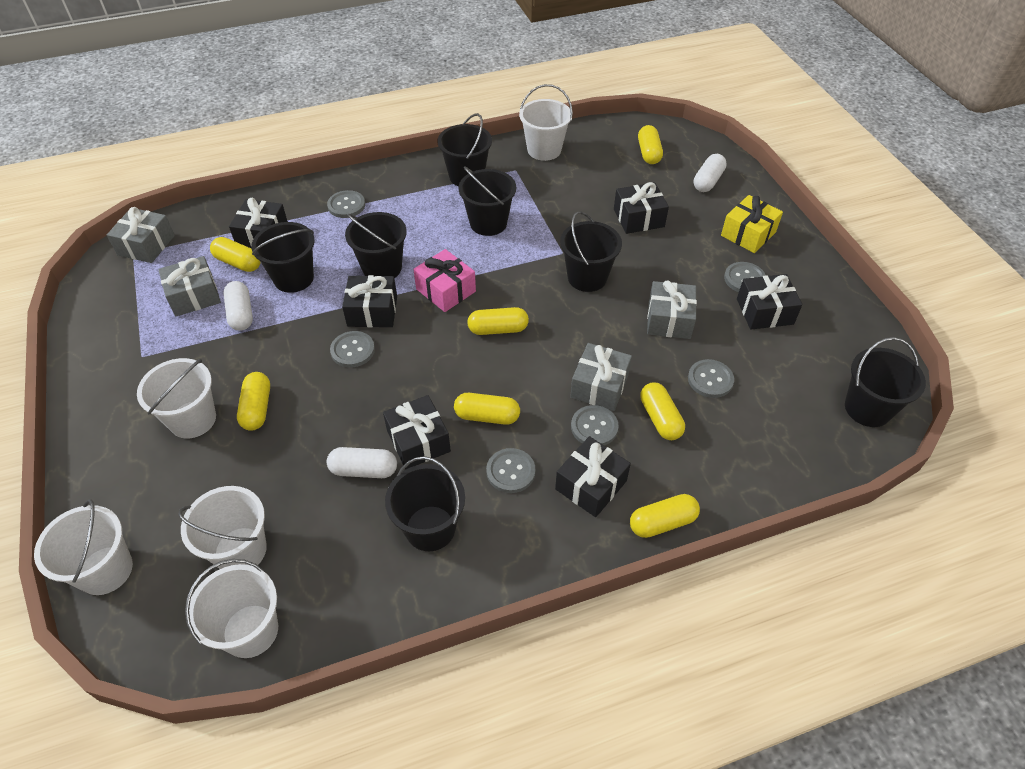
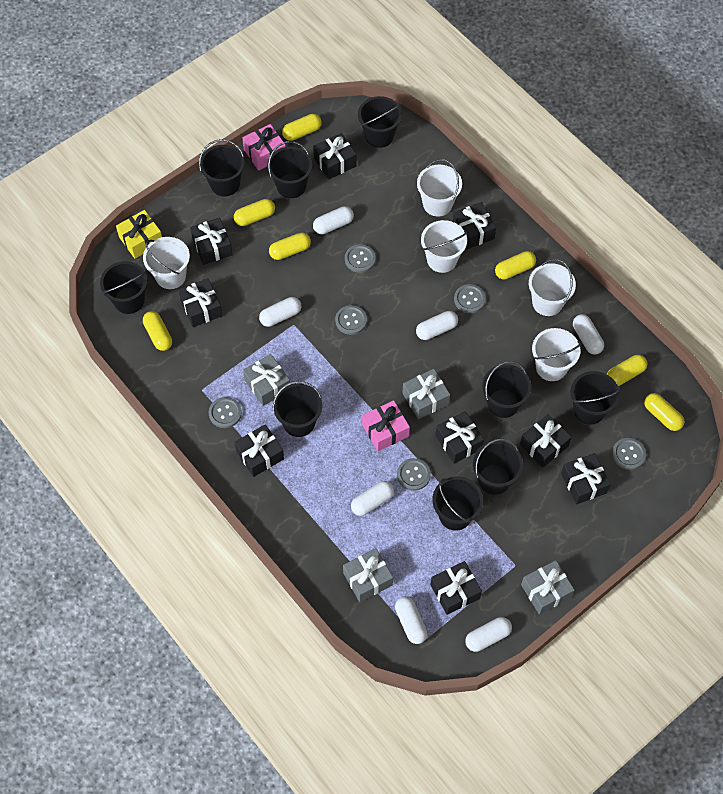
black bucket: [251,222,315,293] [345,212,407,278] [385,456,465,551] [438,113,492,187] [459,166,516,236] [560,211,622,292] [845,337,926,427] = 7 -> [100,261,147,314] [199,139,245,196] [267,141,312,198] [272,381,322,437] [358,96,402,148] [432,476,483,531] [473,438,523,495] [482,361,531,418] [570,371,621,425] = 9
black gift: [229,198,288,248] [342,275,397,327] [383,395,451,469] [555,436,631,517] [614,182,669,234] [737,274,802,330] = 6 -> [178,278,223,327] [190,217,233,265] [234,424,284,477] [313,133,357,180] [430,561,482,615] [435,411,484,464] [453,202,496,249] [520,414,572,467] [561,453,611,505] = 9
pink gift: [413,249,476,312] = 1 -> [242,124,286,171] [362,400,410,451] = 2
white capsule: [223,281,253,331] [327,447,397,478] [694,154,727,192] = 3 -> [259,297,301,327] [313,206,354,234] [351,481,394,516] [395,597,427,644] [416,311,458,340] [465,617,512,652] [573,314,604,355] = 7

